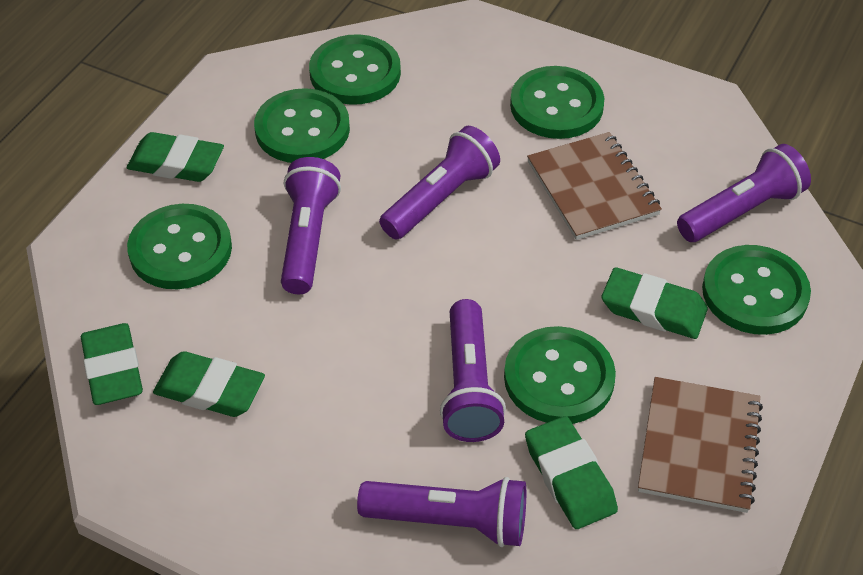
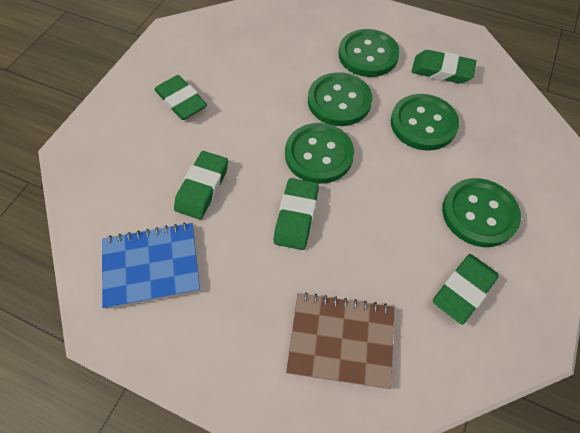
blue notebook: none = 0 -> [102,222,200,309] = 1
brown notebook: [527,132,662,240] [638,377,763,513] = 2 -> [286,292,394,389] = 1
green button: [127,204,232,289] [254,88,350,163] [309,34,401,105] [504,326,616,424] [510,66,604,139] [702,245,811,335] = 6 -> [285,123,354,184] [308,72,372,126] [339,29,400,77] [391,94,459,150] [442,178,521,247] = 5
purple flashlight: [281,157,341,294] [357,477,526,547] [379,126,500,239] [440,299,506,442] [677,144,811,242] = 5 -> none = 0

